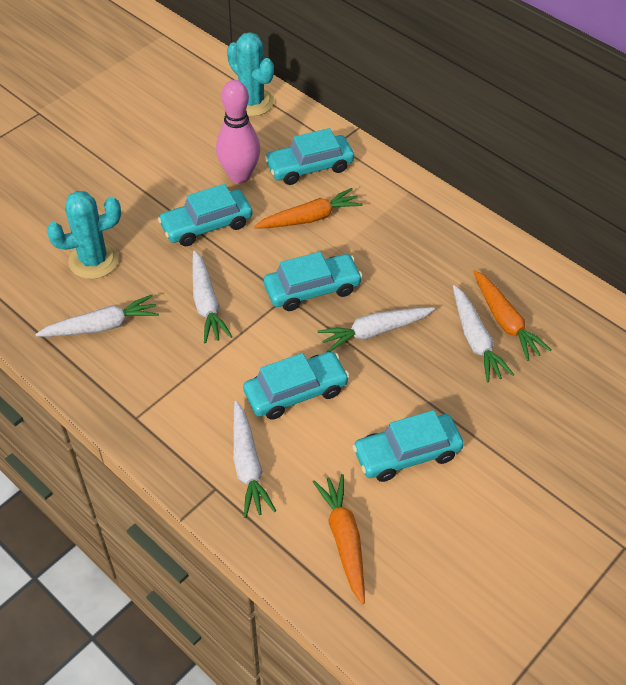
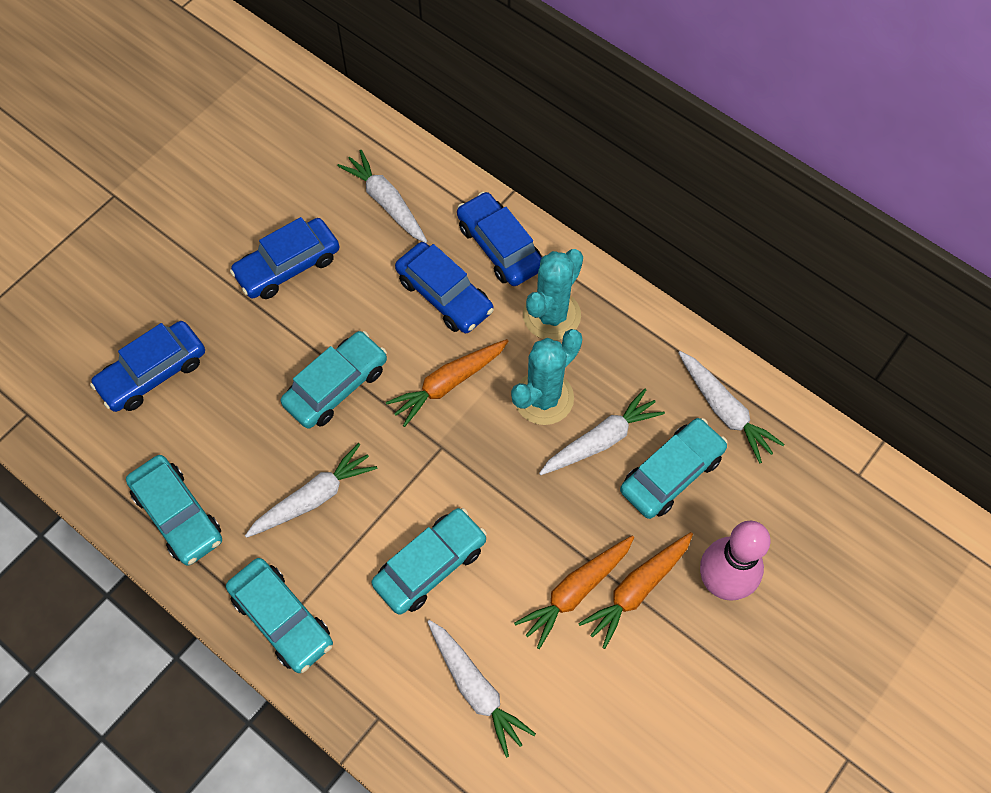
blue car: none = 0 -> [90,321,205,412] [230,217,340,299] [395,242,494,333] [457,192,542,286] = 4

